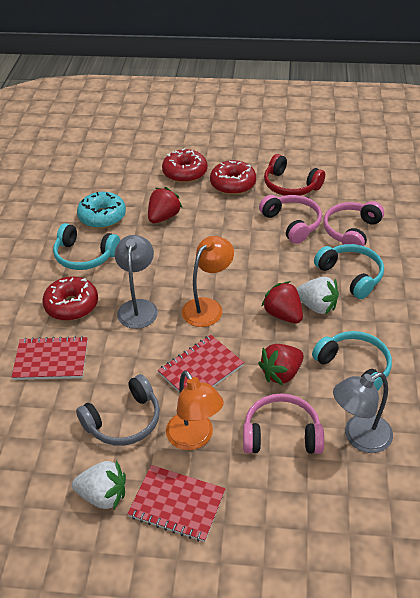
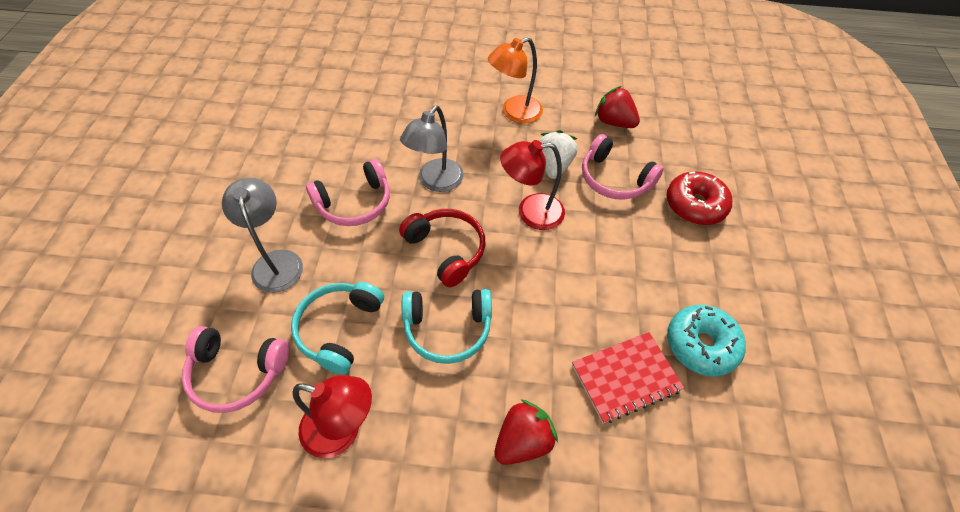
grey headphones: [76,374,160,446] = 1 -> none = 0
orange lamp: [166,370,224,450] [182,236,234,327] = 2 -> [488,37,543,124] = 1
red donut: [42,276,98,321] [162,148,207,183] [210,160,256,195] = 3 -> [666,171,732,225] = 1
red lamp: none = 0 -> [292,375,372,458] [500,140,565,230] = 2
red notebook: [12,336,88,380] [127,465,226,542] [158,335,244,393] = 3 -> [572,332,684,423] = 1
red strawberry: [148,187,182,223] [258,344,304,385] [261,281,303,323] = 3 -> [494,399,558,465] [595,86,640,128] = 2
turquoise headphones: [53,223,120,270] [312,331,392,391] [314,244,384,299] = 3 -> [291,282,384,374] [402,289,492,364] = 2
white strawberry: [72,460,126,510] [296,277,339,315] = 2 -> [539,130,578,179] = 1

